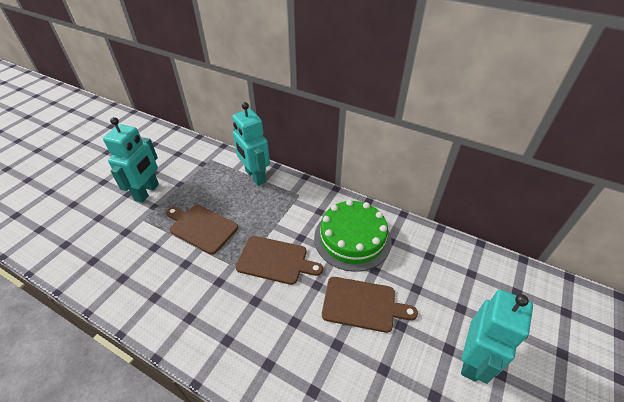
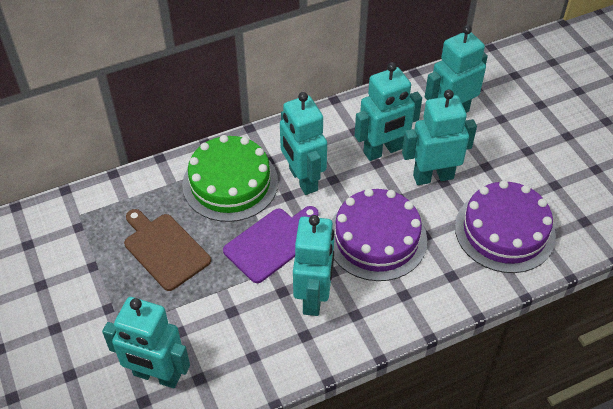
brown cutting board: [166,205,238,254] [235,236,323,285] [322,277,418,333] = 3 -> [124,209,211,291] = 1
purple cake: none = 0 -> [332,188,427,281] [455,180,556,273] = 2
purple cutting board: none = 0 -> [223,206,319,283] = 1
turquoise robot: [103,117,159,203] [233,102,270,186] [461,290,533,384] = 3 -> [102,297,190,388] [280,92,327,195] [293,215,334,316] [355,62,422,161] [402,90,477,185] [425,25,488,113] = 6

